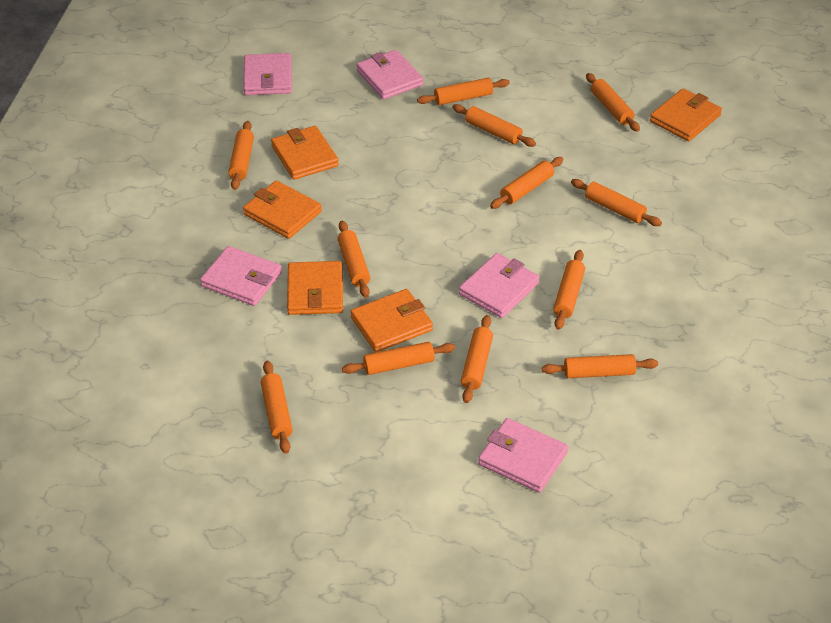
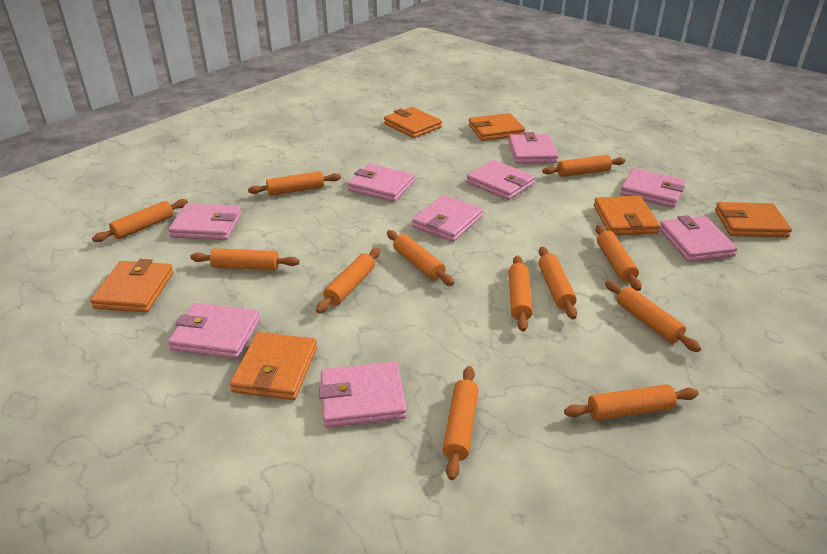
orange wallet: [243,180,322,239] [271,126,339,180] [287,261,343,315] [350,289,433,352] [650,88,722,141] = 5 -> [90,259,174,313] [230,332,317,400] [384,107,442,138] [468,113,525,141] [594,196,660,235] [715,202,792,237] = 6
pink wallet: [200,246,282,306] [243,53,292,95] [357,50,424,99] [459,253,540,318] [478,418,568,493] = 5 -> [168,203,241,240] [168,303,260,359] [319,362,407,428] [348,164,415,202] [412,195,483,242] [467,160,535,200] [509,132,558,164] [620,168,686,208] [659,215,738,262] = 9

